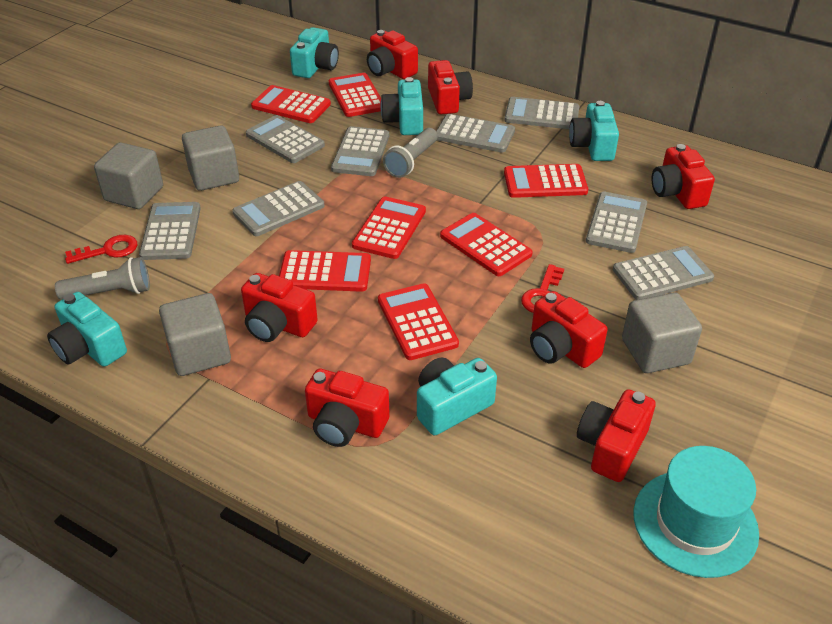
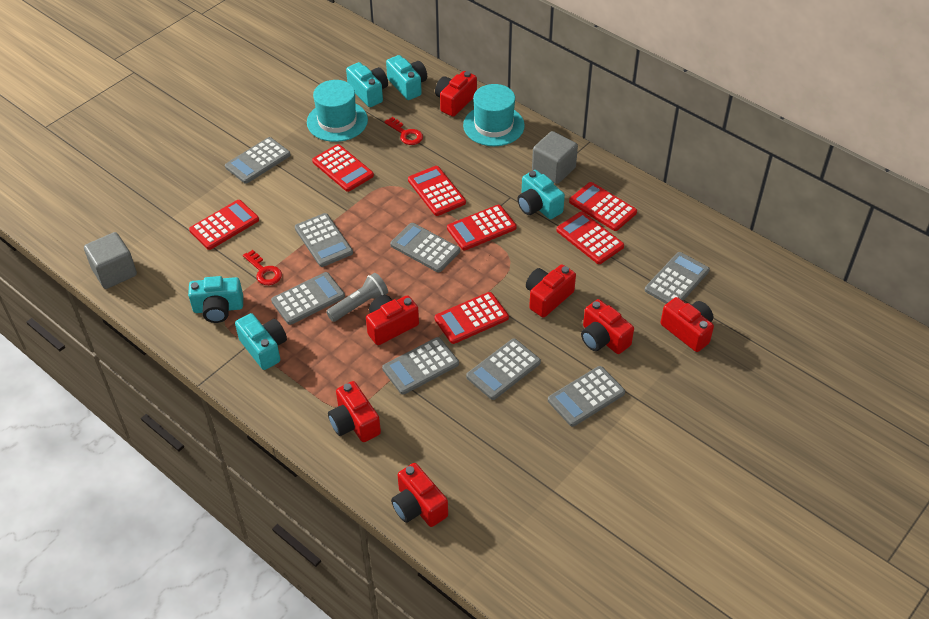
grey cube: [94,142,163,209] [159,293,231,376] [182,125,239,191] [622,292,702,373] = 4 -> [84,232,137,289] [532,131,578,184] = 2
grey flashlight: [55,257,150,300] [383,128,438,178] = 2 -> [326,273,388,322] = 1
turquoise hat: [634,446,759,578] = 1 -> [307,80,368,142] [463,84,525,146] = 2

